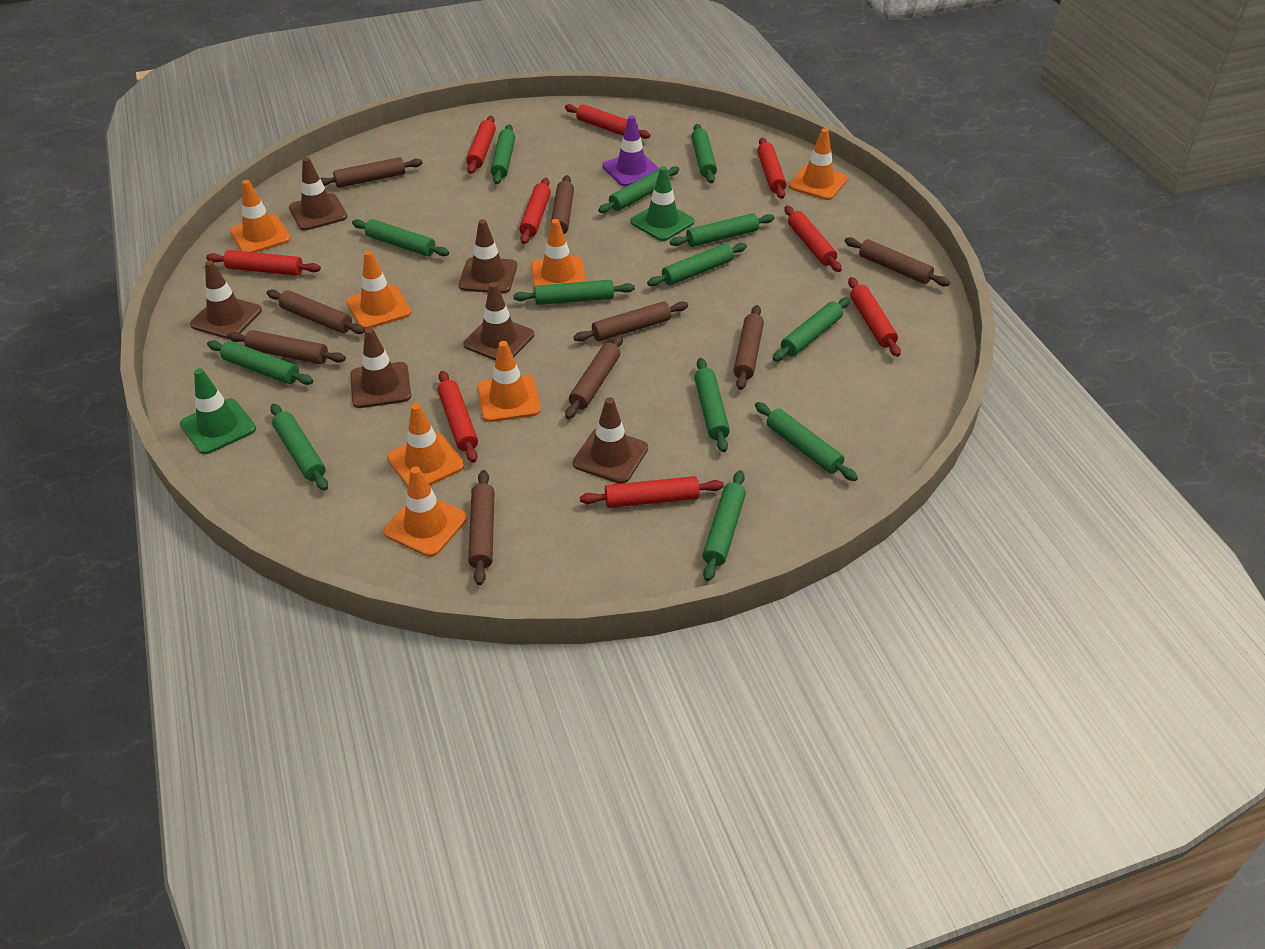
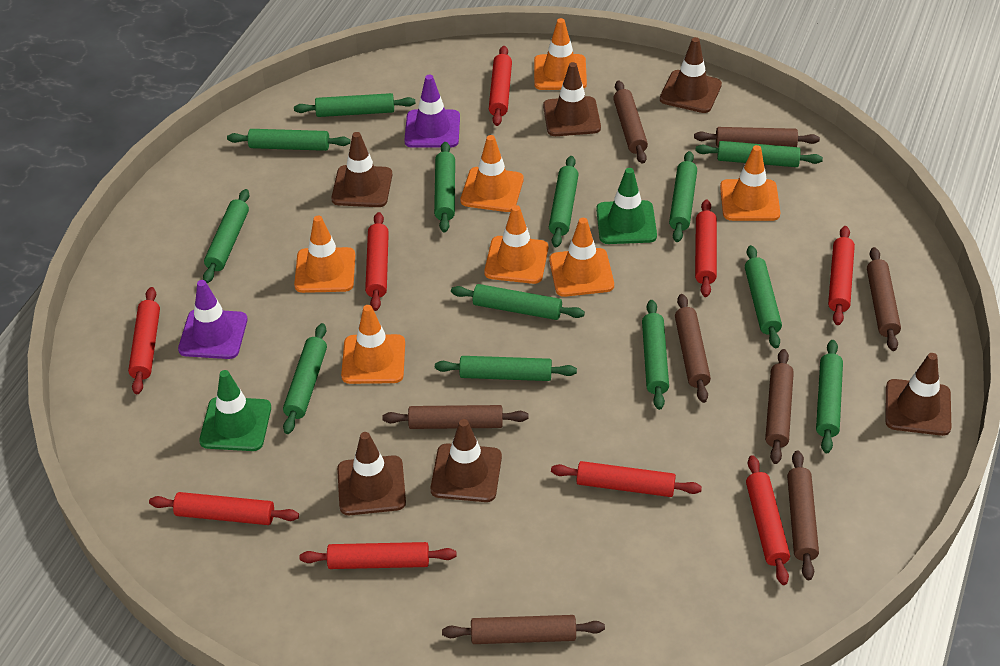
brown rolling pin: [228,330,346,364] [267,289,365,334] [320,157,423,188] [468,470,495,585] [550,175,574,234] [565,335,623,419] [573,301,688,342] [734,305,764,390] [845,237,950,286] = 9 -> [382,405,529,429] [442,615,605,644] [613,80,648,164] [675,294,711,403] [694,127,820,147] [765,349,794,464] [787,450,819,580] [867,247,901,351] = 8
purple traffic cone: [602,116,659,186] = 1 -> [178,280,247,359] [404,75,460,148] = 2

